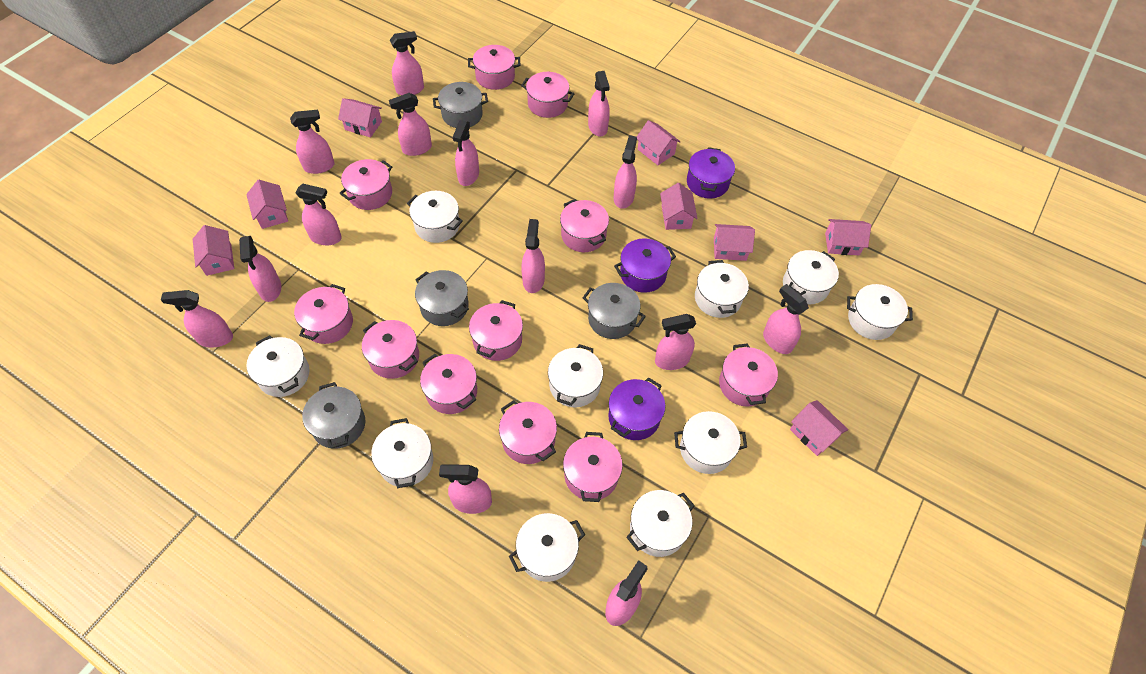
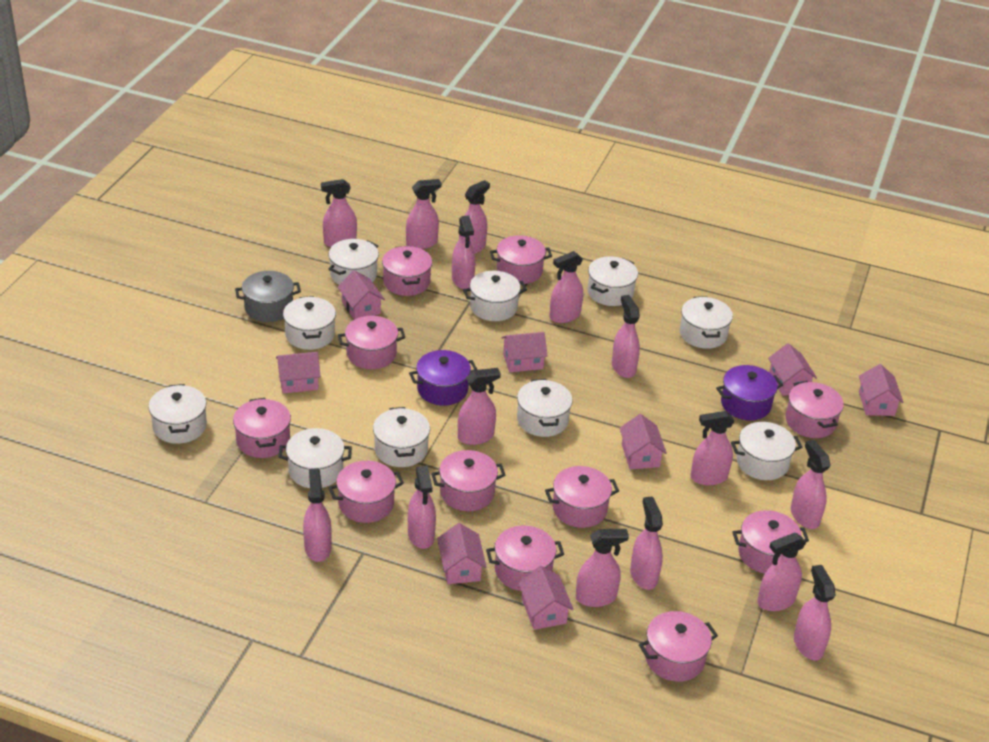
grey pot: [302,382,365,449] [415,270,469,326] [433,82,488,128] [583,283,646,339] = 4 -> [235,271,301,322] = 1
pink spray bottle: [161,290,233,348] [239,236,281,302] [290,110,334,174] [295,184,342,245] [389,93,432,156] [390,31,424,95] [439,464,492,514] [453,120,479,186] [521,219,545,293] [588,71,610,136] [605,560,647,626] [614,135,637,209] [655,314,696,370] [763,284,809,354] = 14 -> [303,468,332,562] [321,179,357,247] [406,179,441,249] [408,466,436,549] [452,216,475,289] [458,368,501,445] [459,180,490,254] [550,251,583,323] [576,529,629,607] [612,295,640,378] [630,497,663,590] [691,411,735,485] [757,533,806,611] [791,440,831,529] [794,565,836,660] = 15
purple pot: [608,377,665,440] [614,238,676,293] [687,147,735,199] = 3 -> [409,350,478,406] [716,365,783,420] = 2

